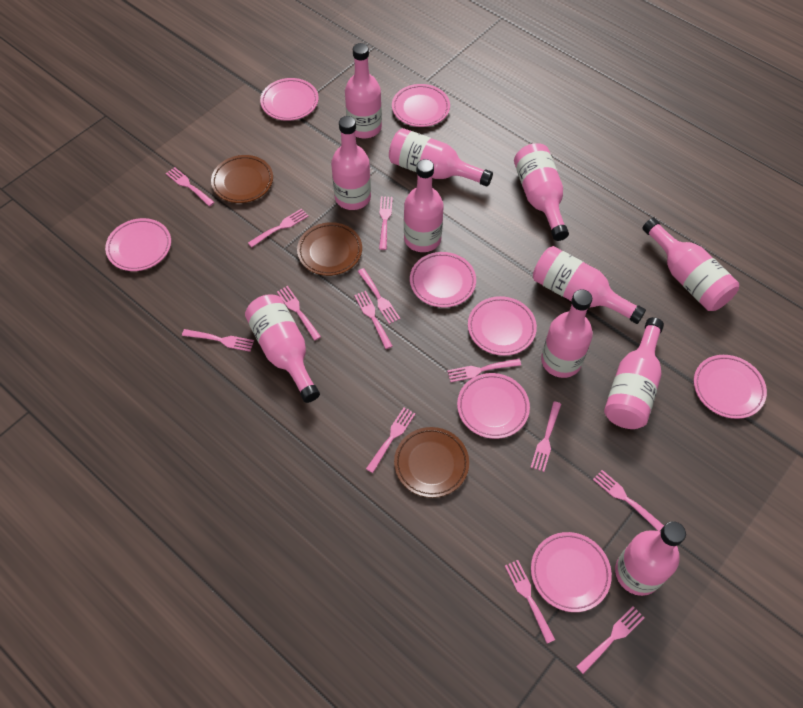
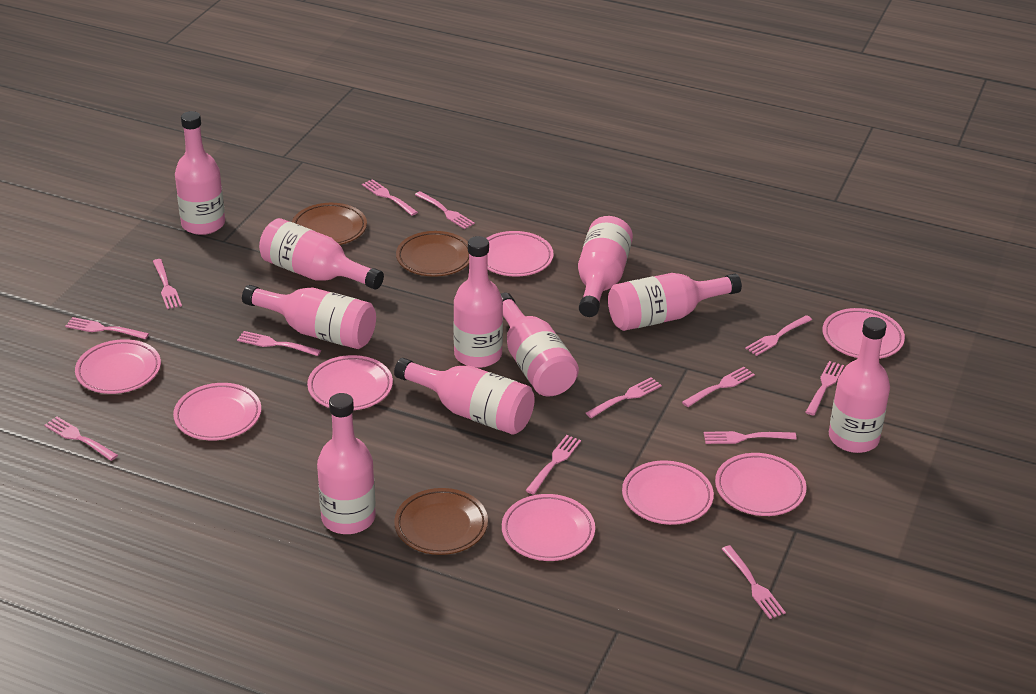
pink bottle: [245,294,320,403] [331,116,371,210] [345,43,382,138] [389,128,493,187] [404,159,444,252] [514,143,569,241] [533,246,646,324] [541,289,593,378] [604,317,664,429] [615,521,686,596] [642,218,739,311] = 11 -> [175,111,225,235] [242,285,376,349] [259,218,384,289] [317,393,376,534] [394,358,535,435] [453,236,503,368] [501,293,579,397] [578,216,633,317] [608,273,742,331] [829,317,890,453] = 10

